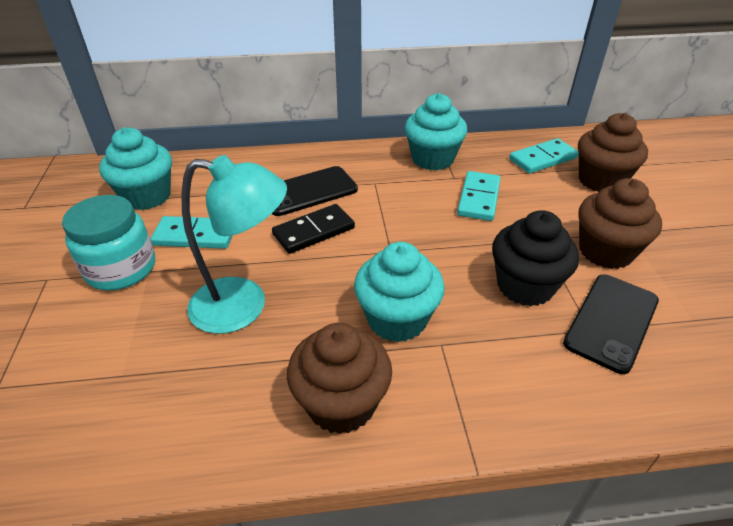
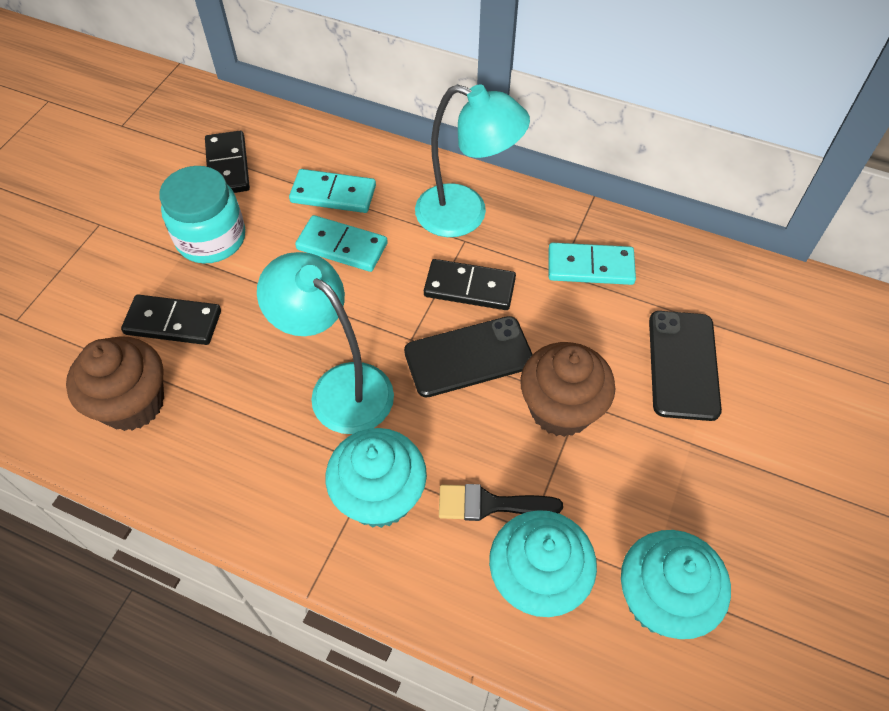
black brush: none = 0 -> [439,484,563,521] = 1
black cupcake: [492,210,579,307] = 1 -> none = 0
black domino: [272,204,355,254] = 1 -> [121,295,221,345] [205,131,250,193] [424,259,516,310] = 3
brown cupcake: [287,323,392,434] [578,113,648,192] [578,178,662,269] = 3 -> [66,336,164,431] [520,342,615,437] = 2
turquoise lamp: [181,155,287,334] = 1 -> [257,252,394,434] [415,84,530,237] = 2

